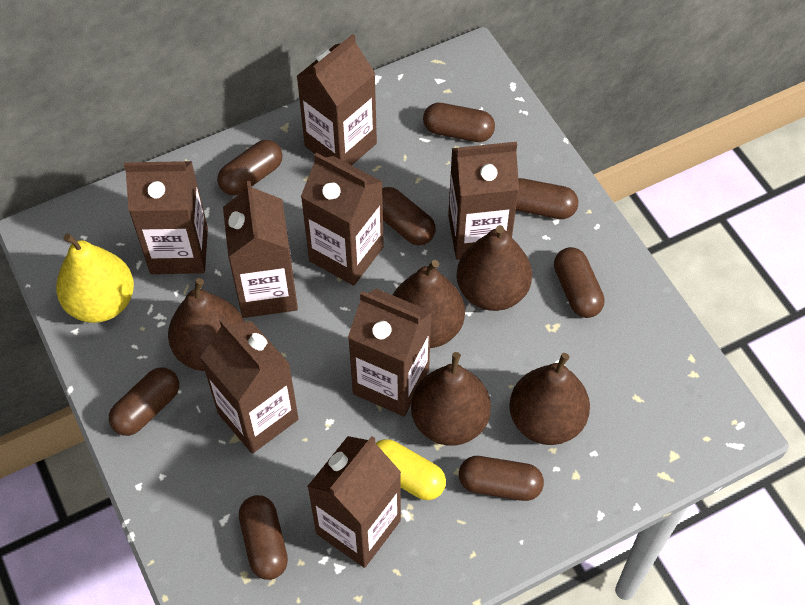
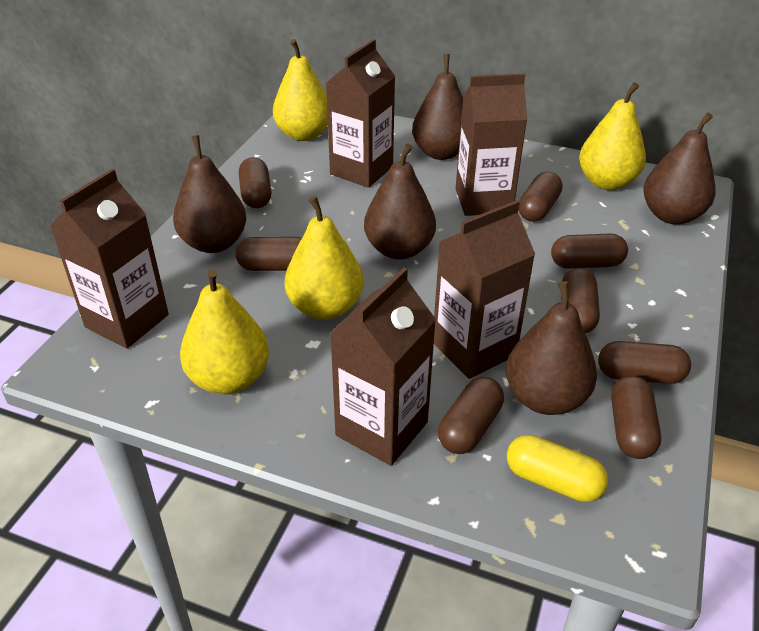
brown carton: [124,161,208,274] [200,319,299,454] [223,181,298,318] [297,34,377,165] [301,153,384,286] [307,436,401,568] [348,289,432,416] [448,142,519,260] = 8 -> [50,169,169,348] [326,39,395,188] [330,267,436,466] [434,200,535,379] [455,73,527,216] = 5
yellow pear: [56,233,134,323] = 1 -> [180,269,269,395] [273,39,328,141] [284,196,363,320] [579,82,646,190] = 4

